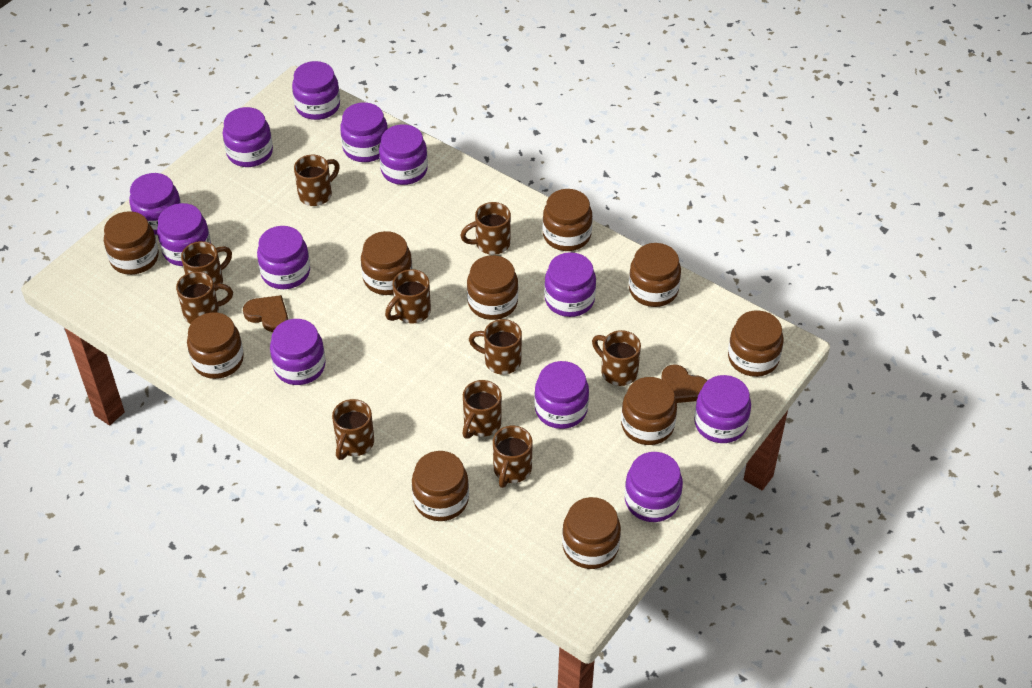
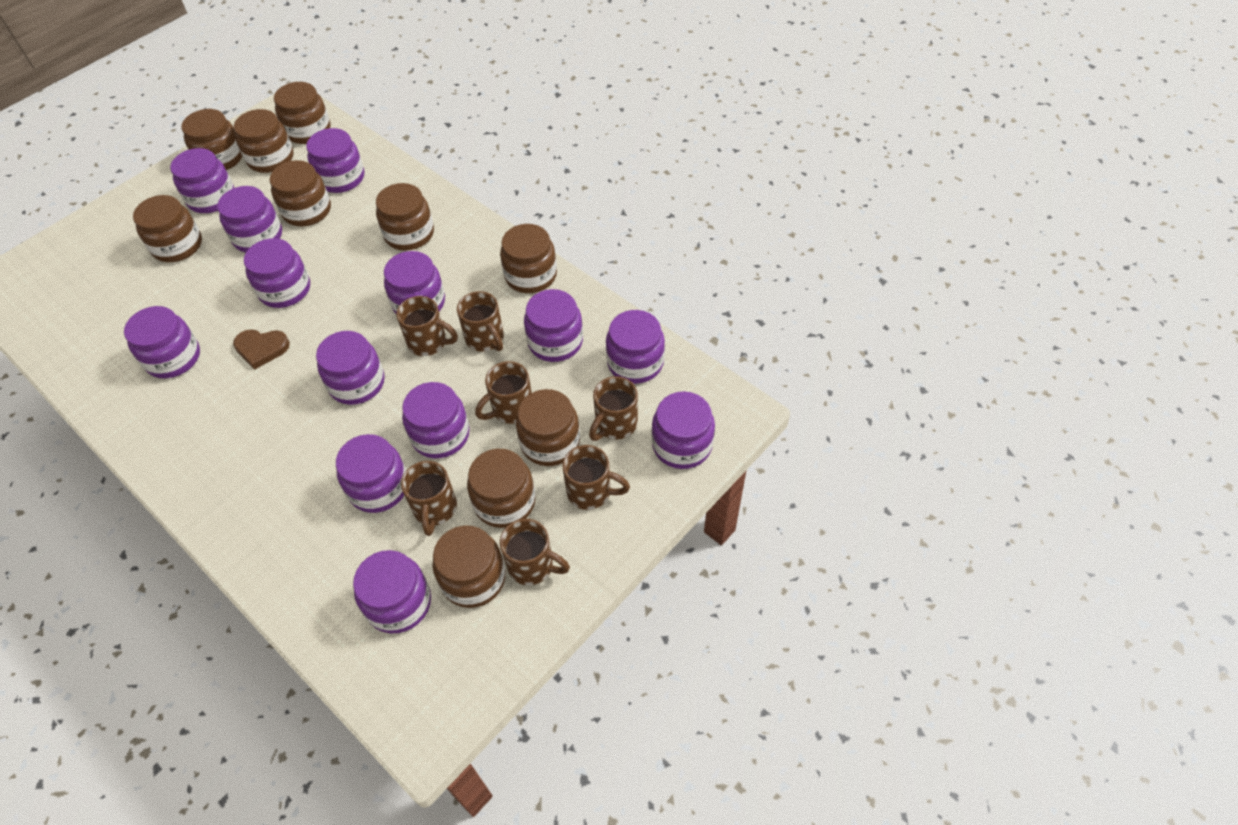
brown heart: [243,295,288,332] [661,365,707,403] = 2 -> [233,329,290,370] = 1
brown mug: [176,271,233,324] [181,241,232,292] [294,155,340,206] [332,399,374,460] [385,269,431,323] [460,202,511,255] [462,380,502,439] [469,319,522,375] [493,426,533,488] [592,330,641,386] = 10 -> [396,296,458,356] [401,461,457,536] [457,291,504,352] [475,361,532,424] [500,519,570,585] [562,445,630,510] [589,376,638,441] = 7
purple jar: [129,173,181,235] [157,203,211,266] [223,107,273,167] [257,226,310,289] [270,319,325,385] [292,61,340,120] [340,102,388,162] [379,124,428,185] [534,361,589,429] [544,252,596,317] [625,452,683,522] [694,375,751,443] = 12 -> [124,306,200,378] [170,148,234,213] [217,186,282,252] [244,238,310,308] [306,128,364,193] [316,331,384,405] [336,434,406,513] [353,550,431,633] [384,251,445,313] [402,382,470,458] [524,289,583,362] [606,310,665,384] [652,391,715,469] = 13

